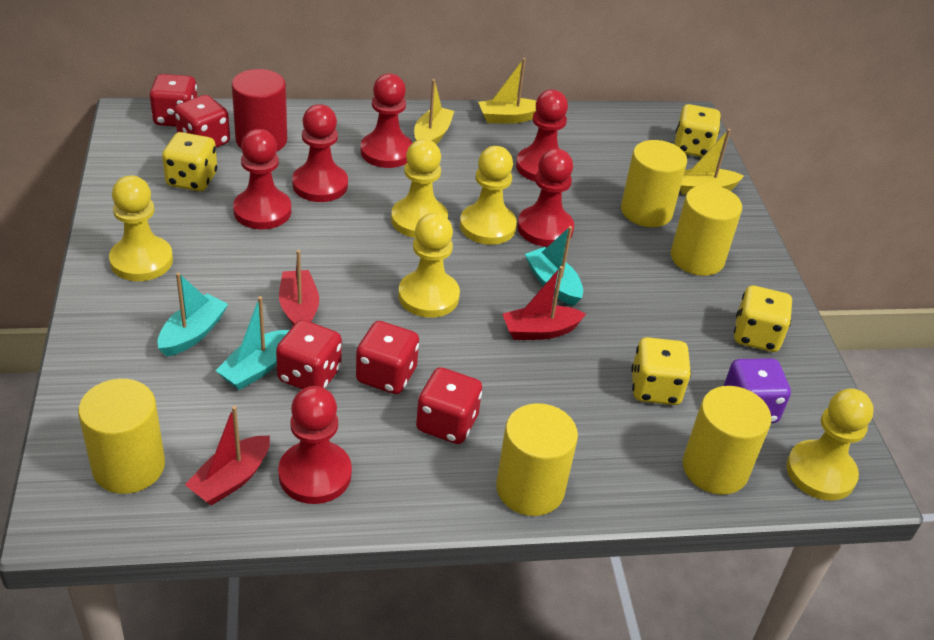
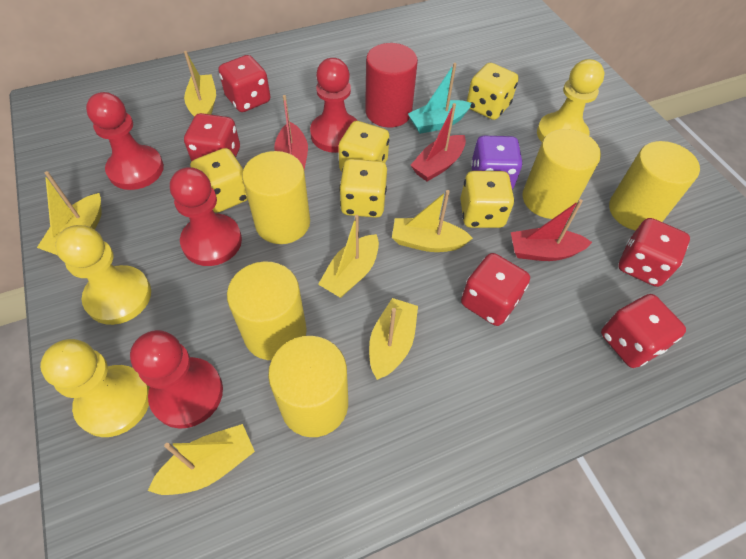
red pawn: [233,129,291,229] [278,386,352,504] [292,104,348,202] [361,74,412,168] [516,90,568,182] [517,149,574,247] = 6 -> [86,92,164,190] [130,330,223,429] [170,167,242,266] [310,58,358,153] = 4
turquoise boat: [158,273,228,357] [215,296,289,390] [525,226,583,306] = 3 -> [408,63,472,134] = 1
yellow boat: [414,79,454,144] [478,58,536,124] [680,129,744,195] = 3 -> [37,171,102,255] [148,424,255,495] [184,51,216,117] [318,215,379,298] [369,298,418,380] [392,190,473,252] = 6
yellow dice: [162,132,217,191] [631,337,691,405] [674,104,721,157] [734,286,792,352] = 4 -> [190,148,248,213] [338,121,389,172] [339,159,387,218] [460,171,514,228] [467,63,519,120] = 5
yellow pawn: [109,176,173,281] [391,139,448,238] [398,213,460,318] [460,146,517,245] [786,388,874,500] = 5 -> [40,339,150,437] [55,225,151,325] [537,59,604,142] = 3

